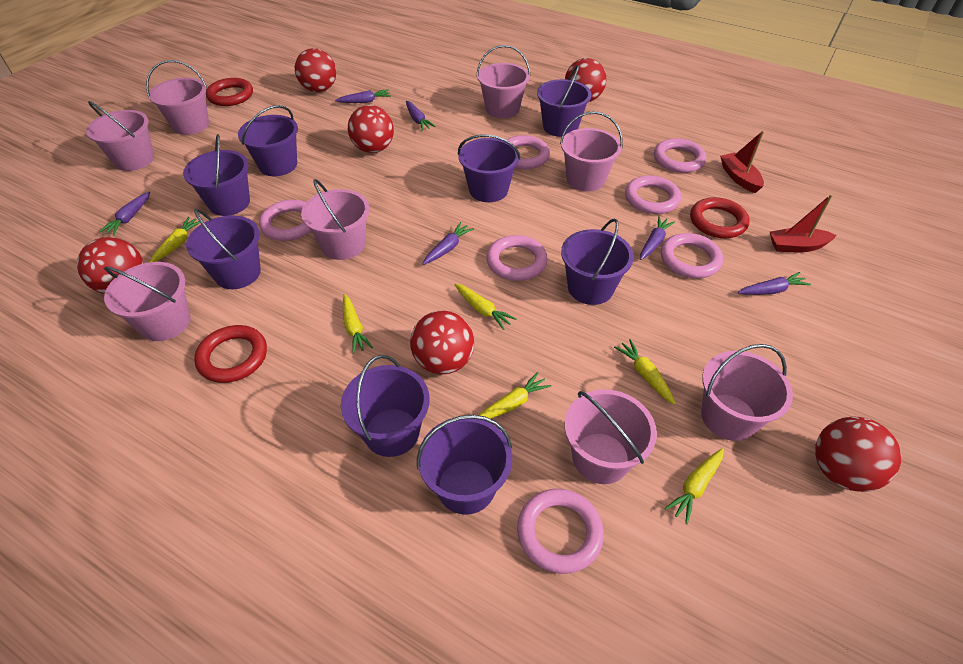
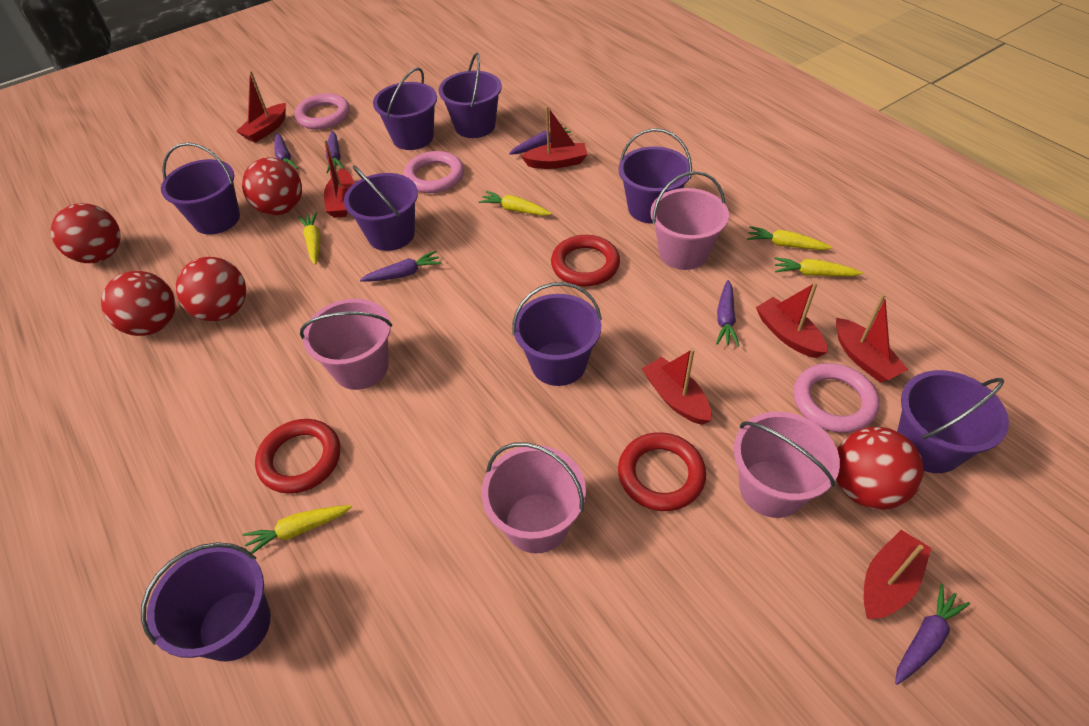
pink bucket: [86,101,154,171] [104,262,191,341] [146,60,209,135] [301,179,369,260] [476,45,530,118] [560,111,623,191] [565,389,657,484] [701,344,793,441] = 8 -> [300,298,392,390] [482,442,586,553] [650,171,729,270] [734,412,840,518] = 4
pink ring: [259,200,311,241] [486,235,548,281] [507,135,550,170] [517,489,604,574] [625,175,681,214] [654,138,706,173] [661,233,723,278] = 7 -> [295,93,350,130] [404,151,464,193] [793,363,879,433] = 3
red ball: [77,237,144,294] [295,48,336,92] [348,105,394,153] [410,311,474,374] [565,58,606,102] [816,417,902,492] = 6 -> [51,203,121,263] [101,271,176,336] [176,257,246,321] [242,157,302,215] [836,427,924,510] = 5
red boat: [720,131,764,193] [770,194,837,252] = 2 -> [236,71,286,143] [324,140,354,218] [521,106,588,169] [642,349,711,425] [756,282,828,358] [836,293,908,383] [863,530,931,619] = 7
yellow carrot: [150,217,203,262] [343,294,373,354] [454,284,517,330] [479,372,551,419] [614,339,676,405] [665,448,724,524] = 6 -> [243,505,352,554] [298,212,321,265] [479,191,552,216] [747,226,832,250] [775,257,863,276] = 5

